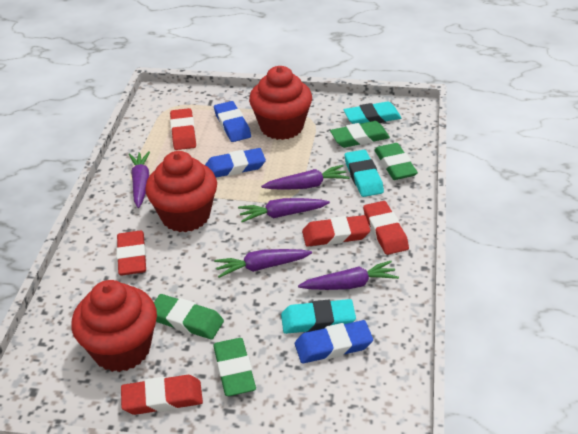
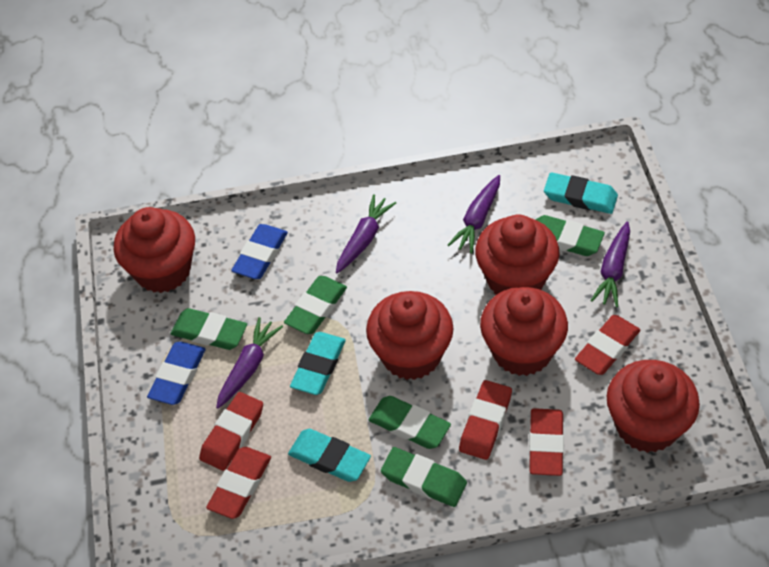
blue eraser: [205,148,266,177] [214,101,251,142] [295,320,373,363] = 3 -> [147,342,206,405] [231,224,288,279] = 2
green eraser: [154,294,224,339] [213,338,256,396] [330,121,390,148] [374,143,418,180] = 4 -> [171,308,247,350] [284,276,347,334] [369,396,451,449] [381,447,467,507] [535,215,605,256] = 5
purple carrot: [129,151,150,208] [214,249,312,278] [238,198,330,222] [261,165,350,190] [298,261,399,290] = 5 -> [216,317,283,409] [336,194,396,273] [448,175,500,254] [590,221,630,307] = 4
red cupcake: [71,280,157,372] [145,151,217,232] [249,66,312,140] = 3 -> [114,207,195,293] [366,291,454,380] [475,215,560,295] [480,287,568,376] [607,360,700,453] = 5

